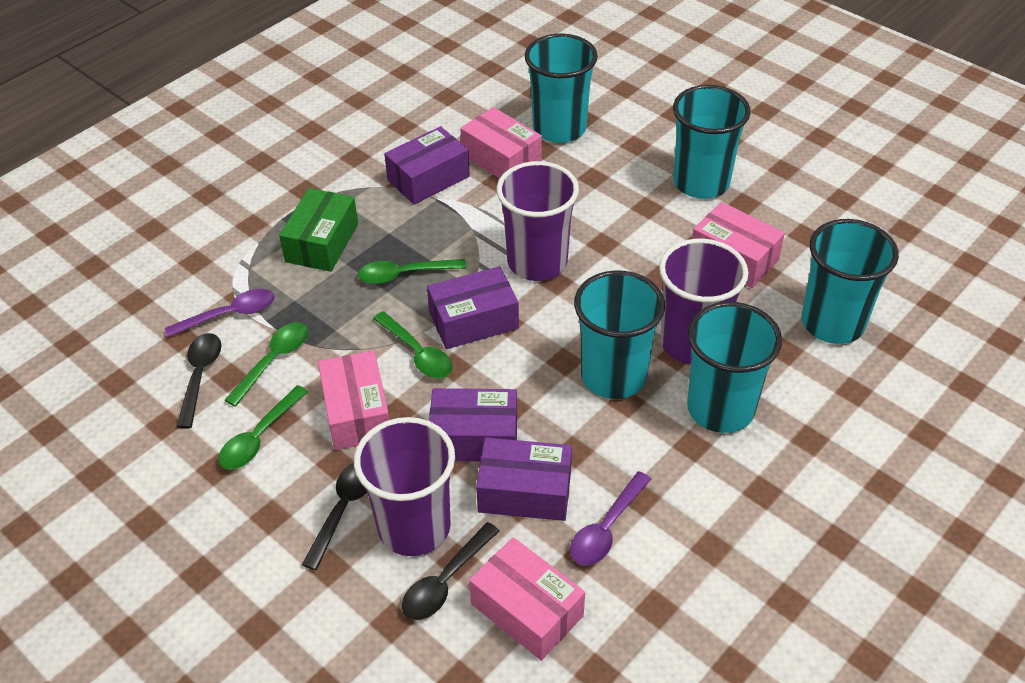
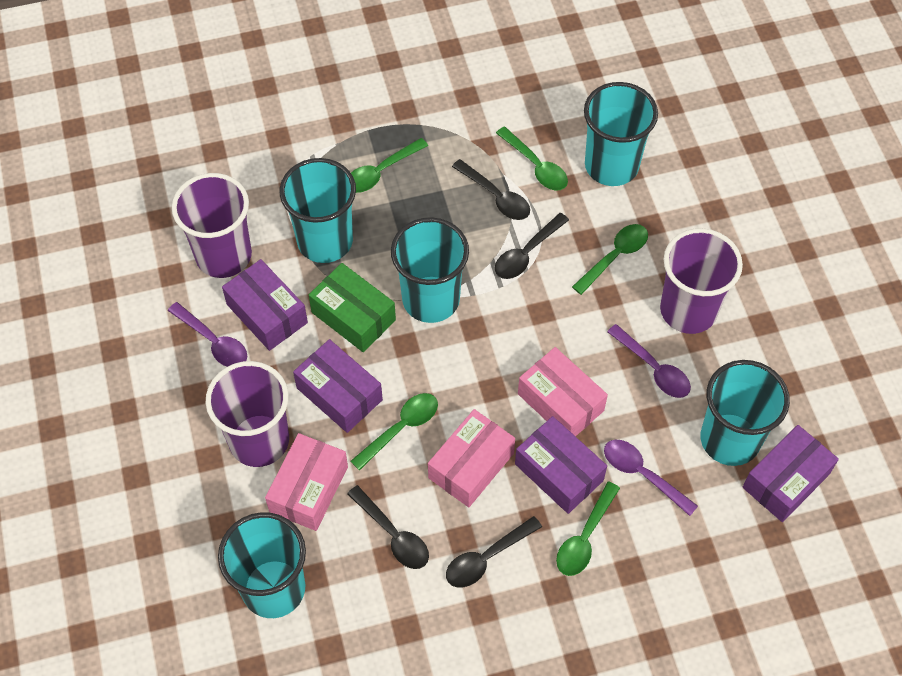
black spoon: [177,333,222,429] [302,463,367,570] [402,522,499,620] = 3 -> [347,485,429,569] [446,516,542,587] [452,159,530,220] [495,213,569,279] = 4
green spoon: [218,385,308,470] [225,322,308,407] [358,259,466,284] [373,311,452,378] = 4 -> [351,138,428,193] [351,393,438,471] [496,127,568,191] [556,482,620,576] [572,224,648,295] = 5
pink box: [318,351,389,450] [460,107,542,178] [469,537,585,661] [692,202,785,288] = 4 -> [265,433,348,531] [428,409,515,507] [518,347,608,436] = 3
purple spoon: [165,289,275,338] [570,471,651,565] = 2 -> [168,302,247,367] [604,440,698,516] [607,324,691,398] = 3

